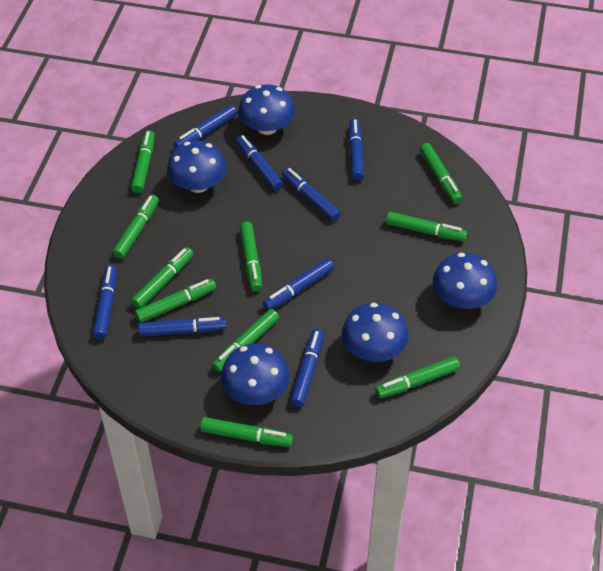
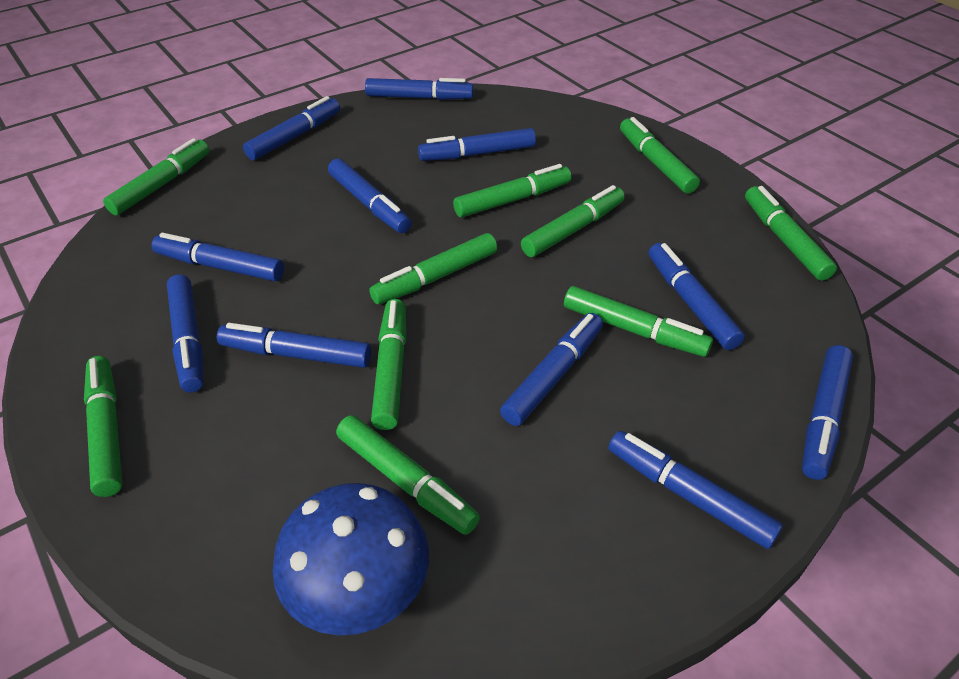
blue marker: [93,265,117,339] [138,317,226,337] [174,105,237,148] [236,135,283,191] [263,258,334,311] [282,168,341,221] [290,329,324,407] [349,119,364,181] = 8 -> [151,233,284,281] [167,274,203,393] [217,323,371,368] [243,96,340,160] [328,158,411,233] [365,78,474,100] [418,128,536,161] [500,313,603,426] [608,431,783,549] [649,243,745,350] [802,345,853,480] = 11
blue mushroom: [167,141,227,193] [221,343,289,405] [238,84,295,135] [342,303,409,362] [433,253,497,309] = 5 -> [273,483,429,636] = 1

